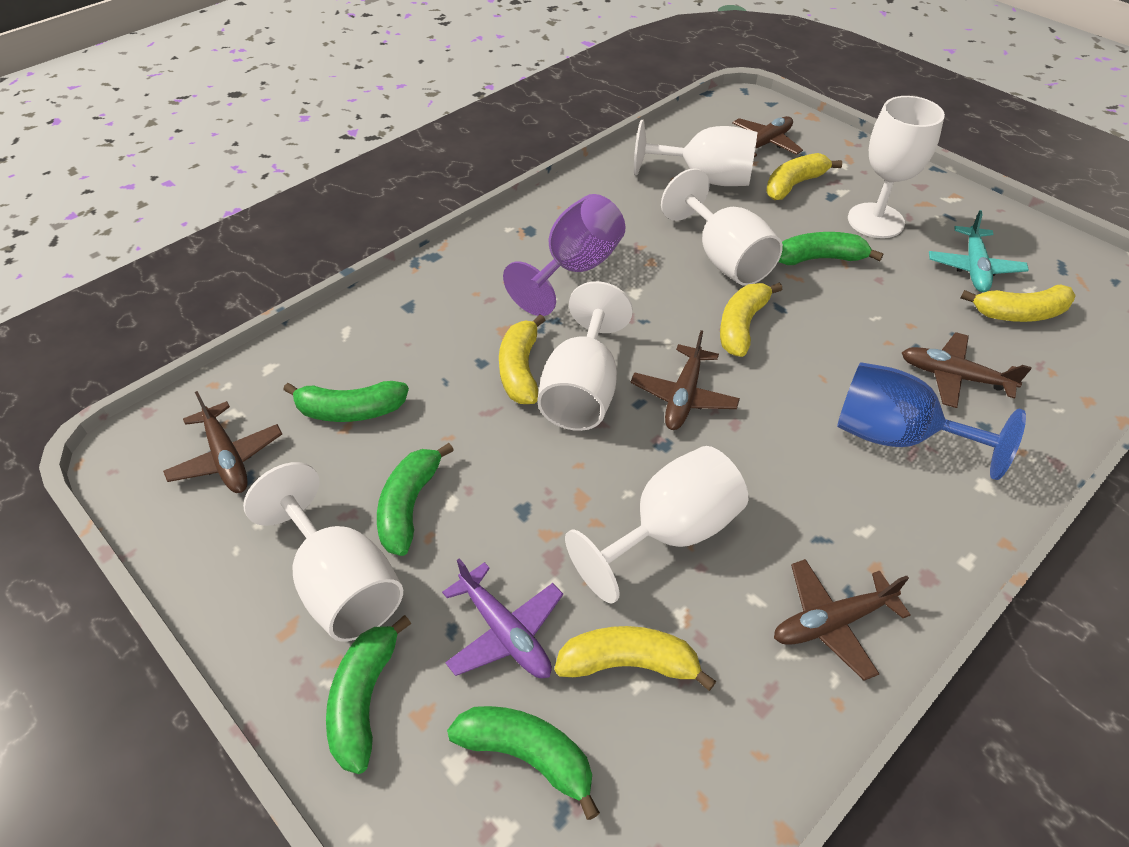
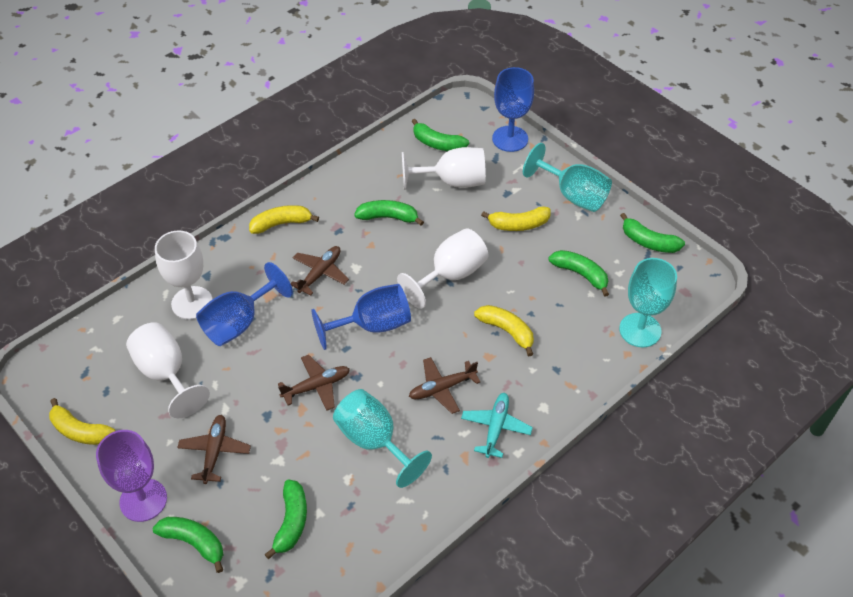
blue goblet: [837,362,1026,480] = 1 -> [196,262,293,346] [311,284,411,350] [492,67,534,152] = 3
brown plane: [163,391,282,493] [631,330,740,430] [732,116,803,157] [774,559,911,681] [902,332,1032,408] = 5 -> [177,415,251,484] [278,355,350,411] [290,246,349,296] [409,357,480,414] = 4
green banana: [283,381,409,422] [326,615,411,774] [377,443,454,556] [447,706,600,820] [778,232,884,265] = 5 -> [153,517,223,573] [264,480,307,559] [354,200,424,226] [412,119,469,151] [549,250,609,297] [620,213,685,253] = 6
purple plane: [442,558,563,678] = 1 -> none = 0
turquoise goblet: none = 0 -> [333,389,432,488] [523,143,612,212] [619,258,677,348] = 3
white goblet: [243,462,403,642] [538,281,633,431] [565,446,748,604] [634,120,757,186] [661,168,783,286] [848,96,945,238] = 6 -> [126,322,210,418] [155,230,213,320] [397,228,488,309] [402,147,486,190] = 4
yellow banana: [499,314,545,404] [555,626,716,691] [720,283,783,357] [766,153,842,200] [961,285,1076,322] = 5 -> [49,398,115,445] [249,205,319,234] [474,305,534,356] [481,206,551,231] = 4

